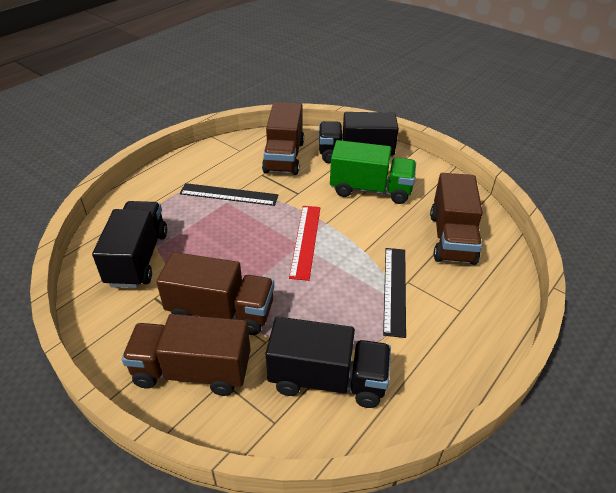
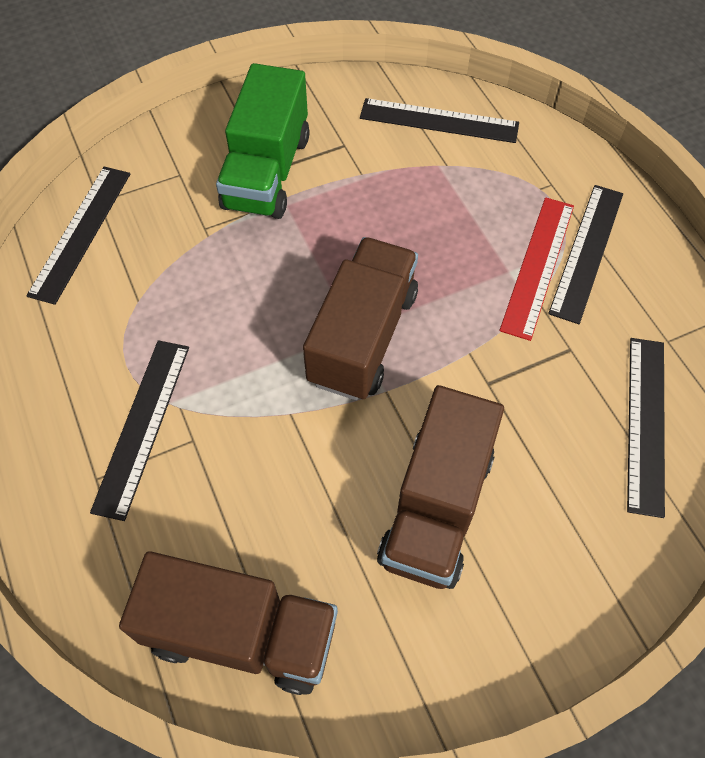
black ruler: [179,183,279,206] [383,248,406,338] = 2 -> [26,167,130,305] [90,340,189,521] [360,98,519,143] [548,185,623,324] [627,338,665,518] = 5
black truck: [92,201,167,288] [265,317,391,408] [319,112,399,164] = 3 -> none = 0
brown truck: [122,314,251,396] [156,252,274,335] [262,102,304,175] [430,173,483,265] = 4 -> [119,551,338,695] [303,237,418,401] [377,385,504,589] = 3

